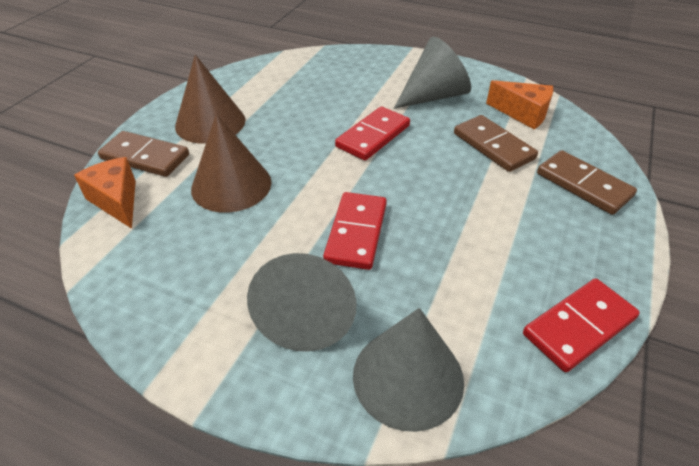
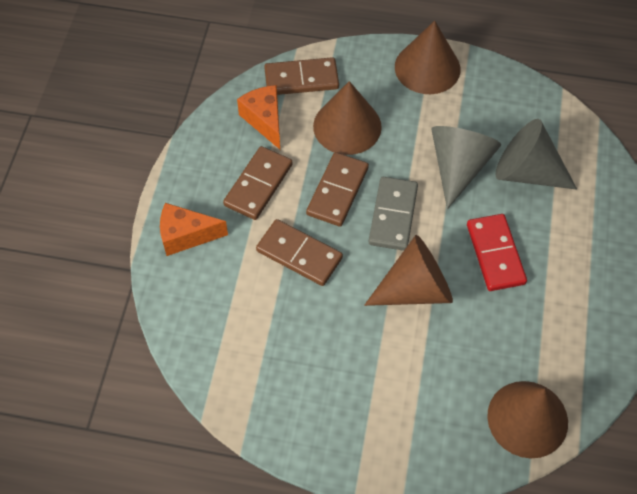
brown cone: [175,55,245,144] [191,113,271,212] = 2 -> [313,81,382,155] [364,235,453,306] [395,21,460,94] [487,381,568,458] = 4
brown domino: [98,131,189,177] [454,115,538,172] [537,150,637,215] = 3 -> [223,146,292,220] [256,219,343,286] [264,57,339,95] [306,152,369,227] = 4
grey cone: [247,253,357,352] [353,308,464,432] [394,37,471,109] = 3 -> [431,126,501,209] [496,119,577,190] = 2
grey domino: none = 0 -> [369,177,418,251] = 1
red domino: [323,192,387,270] [335,107,410,161] [523,278,640,372] = 3 -> [467,214,527,291] = 1

